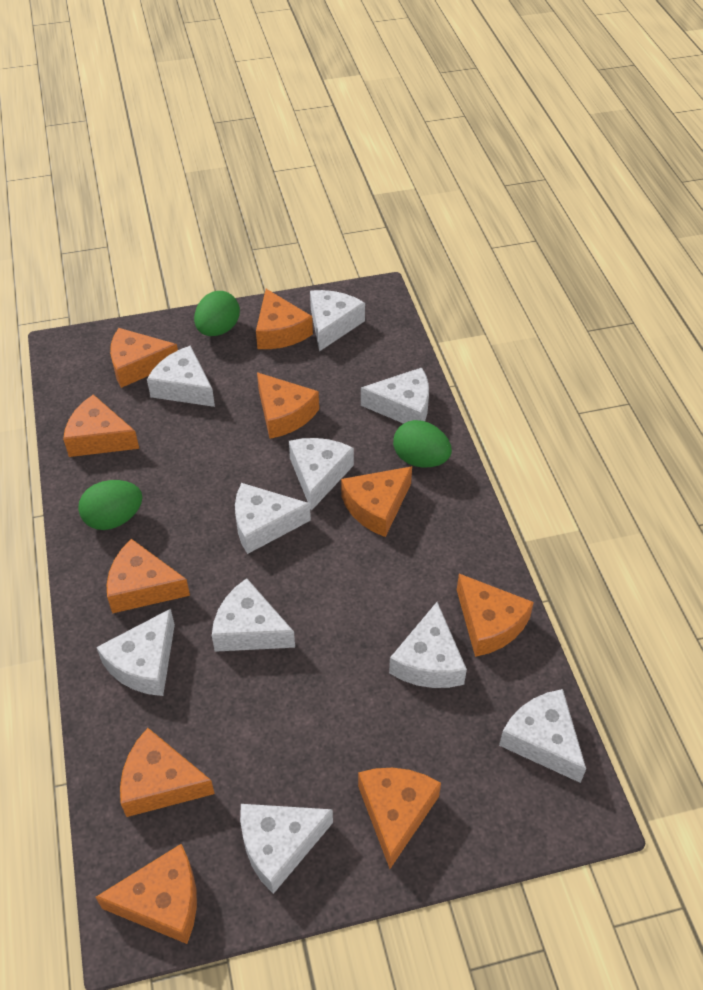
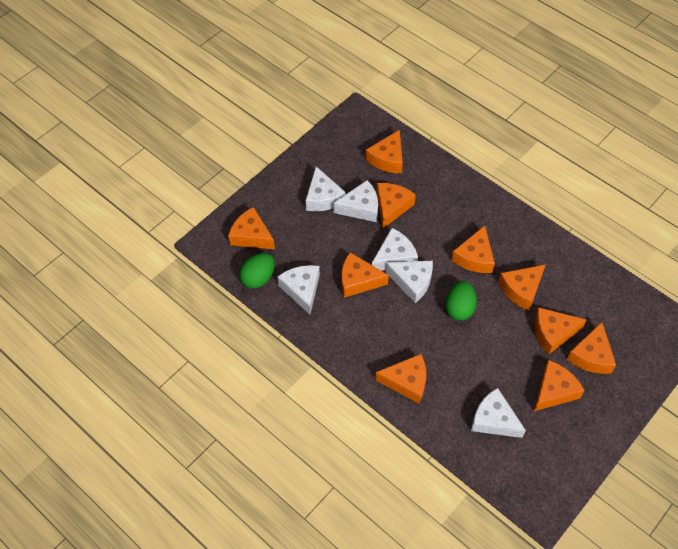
green egg: [78,480,142,530] [194,291,240,336] [393,420,452,468] = 3 -> [239,253,275,288] [445,281,477,320] = 2
white cheese: [96,609,175,696] [147,345,215,407] [212,578,295,652] [235,483,311,554] [240,804,333,894] [289,438,354,511] [310,290,365,351] [361,368,429,424] [389,602,467,688] [499,689,586,783] = 10 -> [277,265,320,314] [306,166,346,211] [333,180,378,222] [372,228,418,270] [385,261,433,303] [471,388,526,438] = 6

